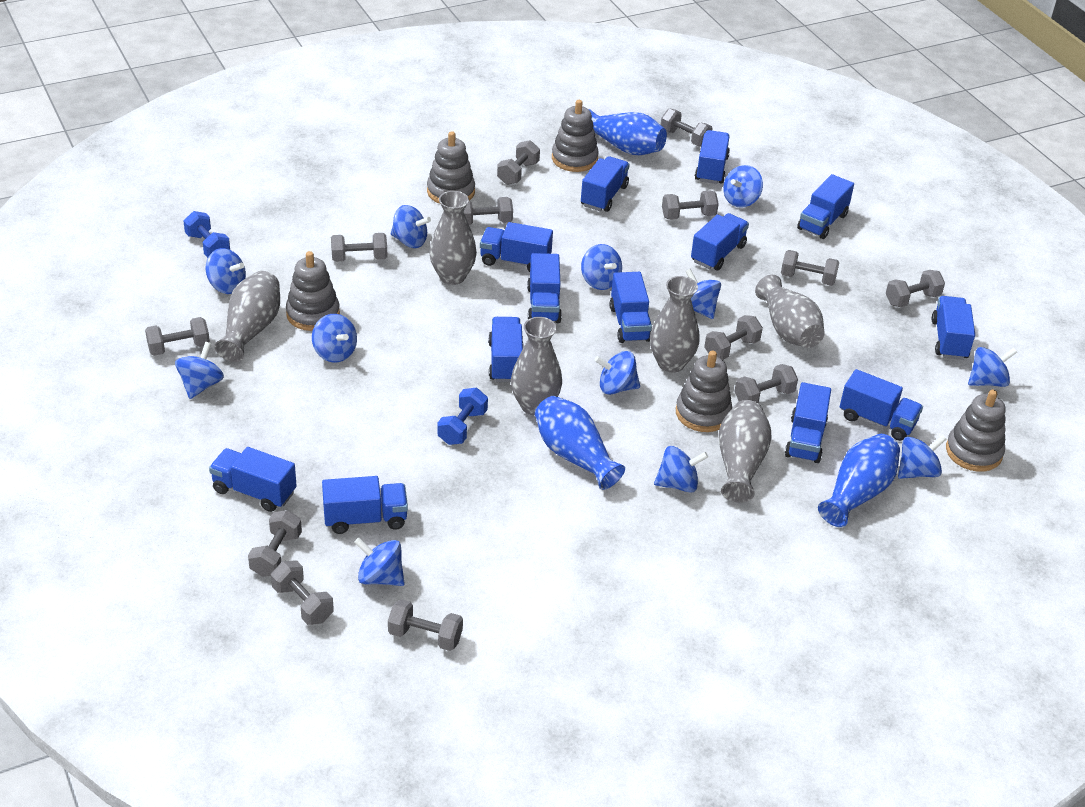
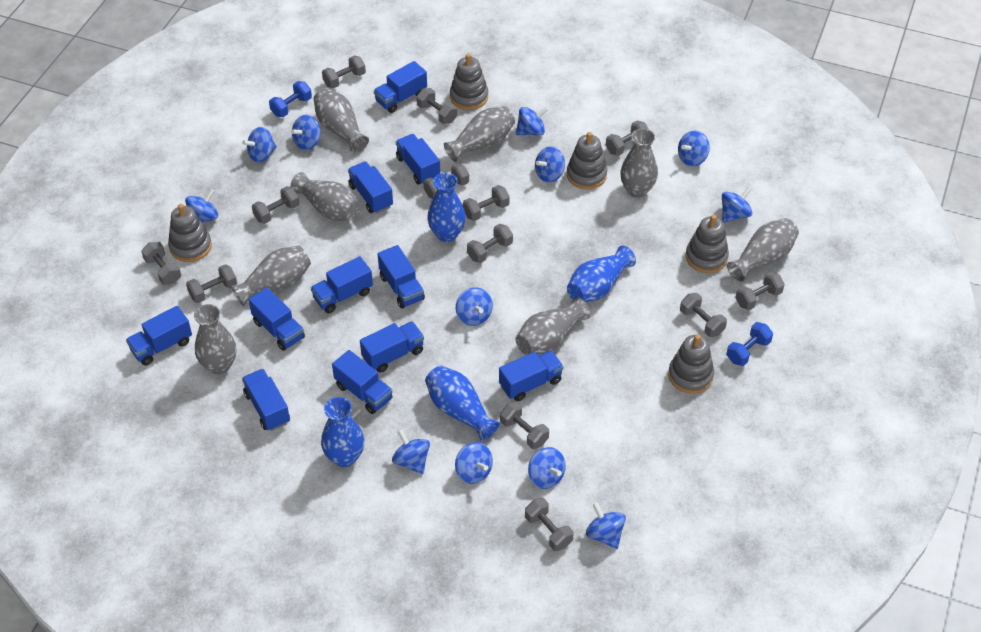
blue truck: [209,447,296,512] [322,476,408,534] [480,222,553,272] [488,317,523,382] [527,253,562,323] [581,156,630,212] [609,272,652,343] [691,213,749,270] [695,130,730,184] [785,382,831,463] [797,174,854,239] [840,369,923,441] [931,296,975,360] = 13 -> [126,306,192,366] [242,369,290,431] [248,288,305,351] [311,256,373,313] [332,350,393,414] [348,161,393,213] [360,321,424,373] [374,61,427,113] [378,245,425,309] [396,134,440,184] [499,350,564,401] = 11
blue vase: [535,396,625,490] [588,109,667,155] [818,434,900,527] = 3 -> [321,397,364,467] [425,365,500,441] [427,173,466,242] [567,246,636,302] = 4
grey vase: [214,271,280,362] [429,191,477,285] [511,317,562,415] [650,276,700,372] [719,400,772,502] [755,275,825,348] = 6 -> [194,304,236,374] [231,246,311,306] [290,172,361,221] [314,88,369,153] [444,106,515,162] [516,297,590,355] [620,128,658,198] [727,218,799,282] = 8

